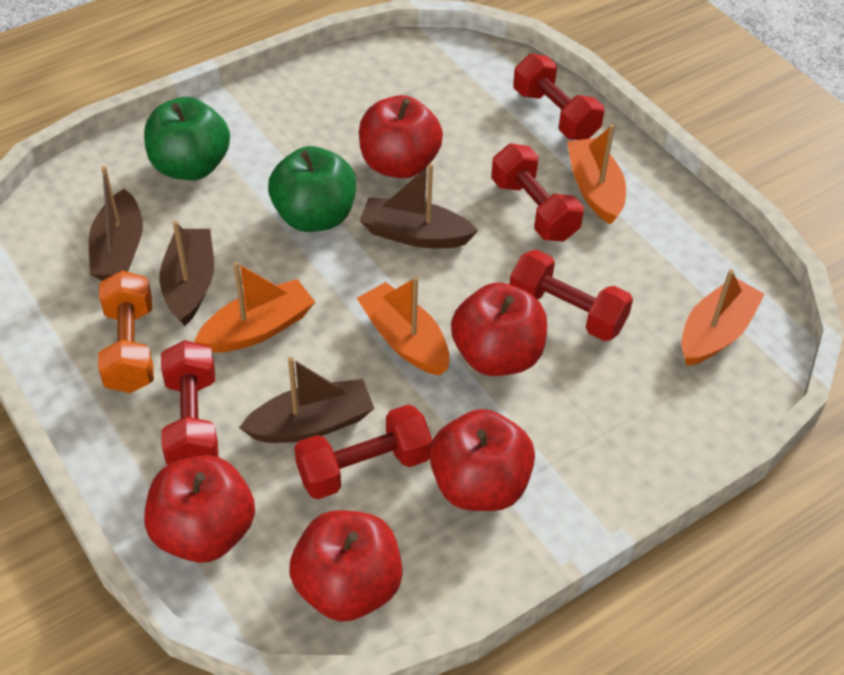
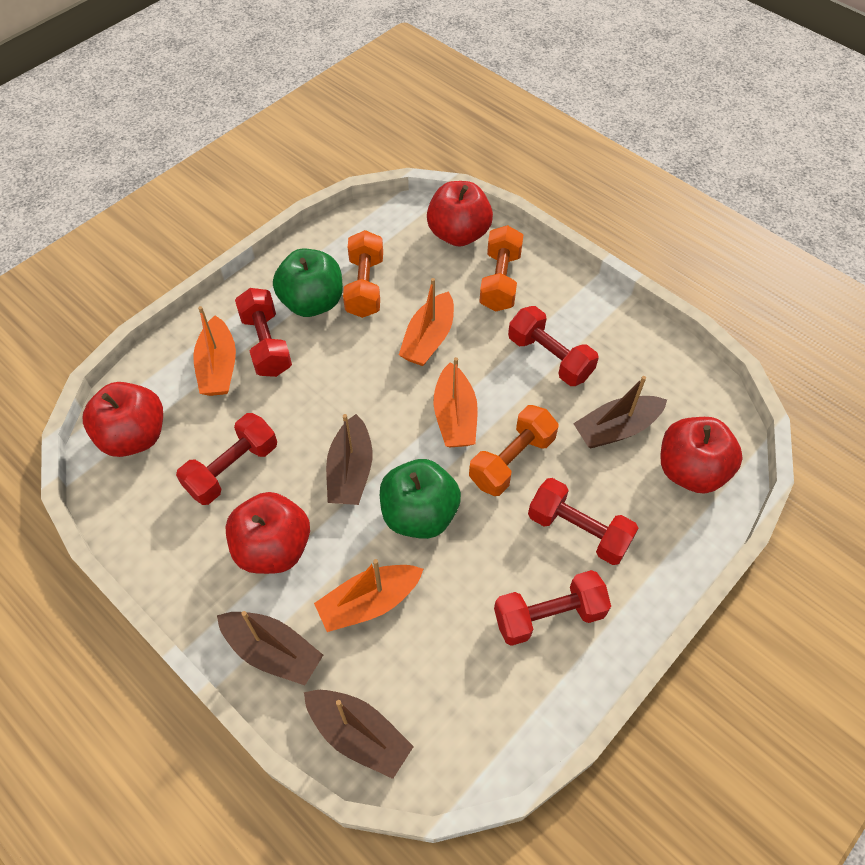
orange dumbbell: [98,271,154,393] = 1 -> [343,230,383,318] [469,405,558,496] [479,225,523,311] = 3
red apple: [144,455,255,563] [289,510,402,622] [359,95,443,178] [429,409,535,511] [451,282,547,376] = 5 -> [83,382,163,457] [225,492,310,574] [427,181,493,247] [661,417,743,494] = 4

